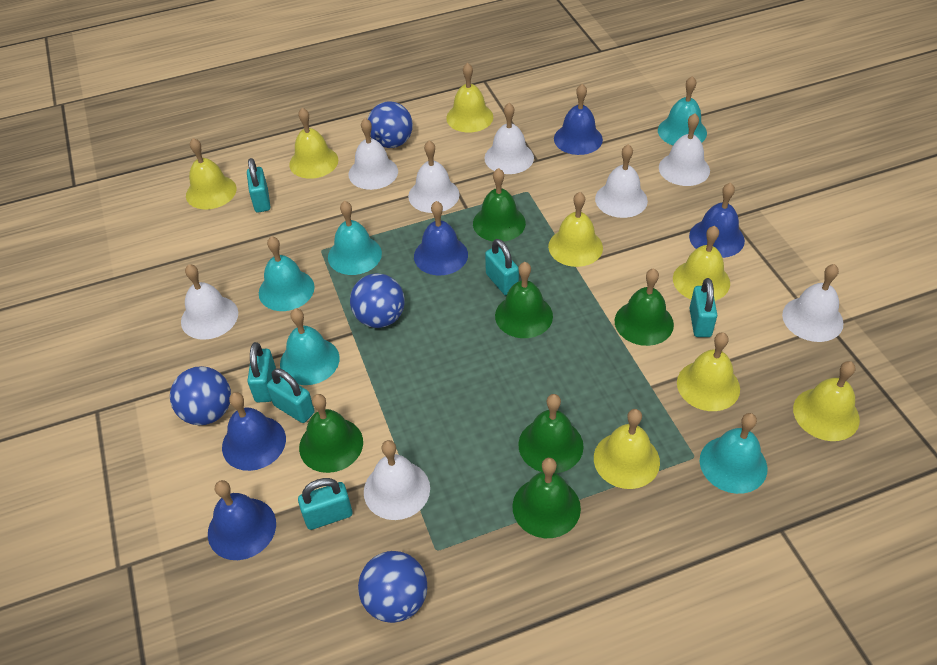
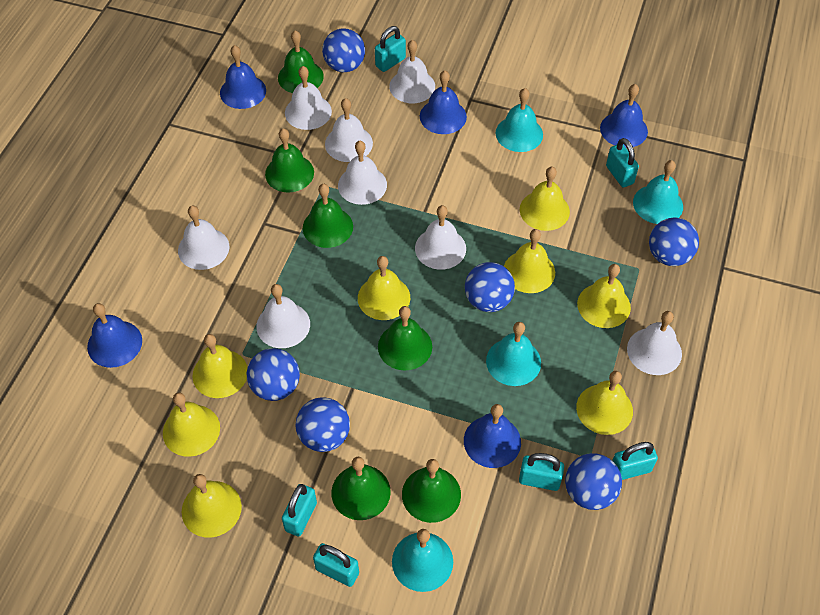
blue ball: [170,366,231,425] [350,273,405,328] [358,551,427,623] [368,101,413,148] = 4 -> [247,348,300,401] [296,397,350,452] [322,29,365,72] [465,262,515,312] [565,453,622,510] [649,218,699,266] = 6
turquoise bell: [259,236,315,311] [280,309,340,385] [328,201,382,275] [658,76,707,145] [700,413,767,494] = 5 -> [392,529,453,592] [486,322,541,386] [495,88,543,152] [633,160,683,224] = 4

